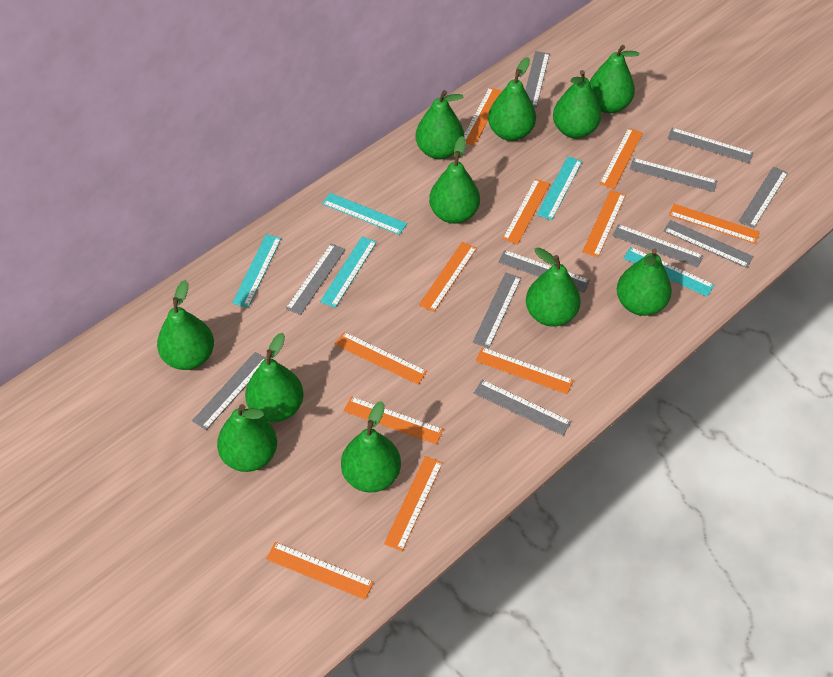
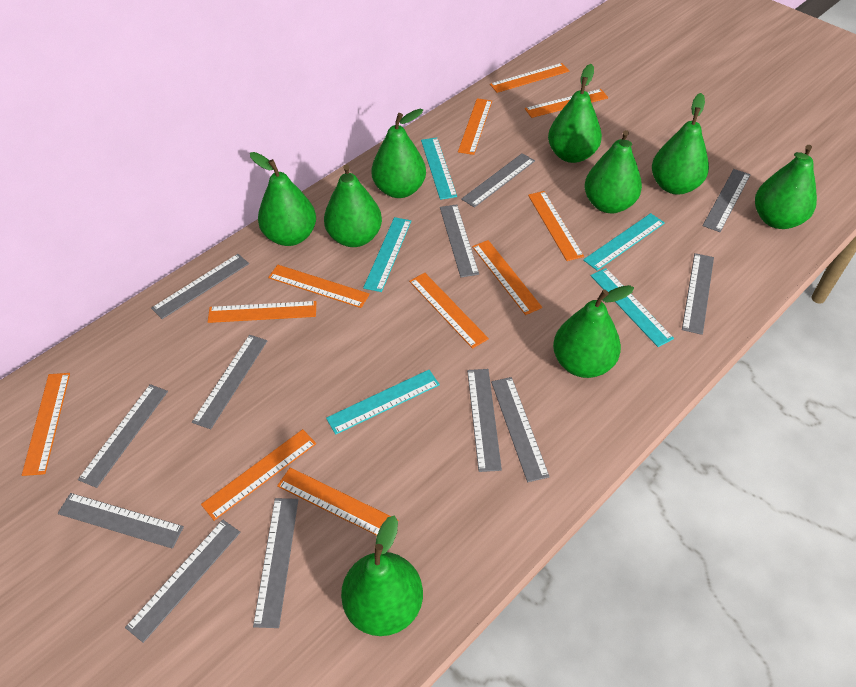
green pear: [157,280,214,370] [217,404,277,472] [245,333,304,422] [341,401,401,493] [415,90,464,159] [429,136,480,224] [488,57,536,141] [526,247,581,327] [553,70,601,139] [589,45,639,113] [617,249,672,316] = 11 -> [250,152,316,246] [324,164,382,247] [341,516,423,636] [371,109,426,198] [548,64,602,163] [553,285,634,378] [585,130,642,213] [652,93,709,194] [755,145,817,229] = 9
grey ruler: [192,352,267,430] [286,244,345,315] [473,272,521,348] [474,380,571,436] [498,250,590,293] [525,51,550,108] [612,224,703,268] [630,158,717,192] [664,220,754,268] [668,128,754,163] [739,167,788,228] = 11 -> [57,493,184,549] [78,384,168,488] [125,519,240,643] [151,254,249,319] [192,335,267,429] [253,498,298,628] [440,204,479,277] [461,153,535,208] [467,369,502,472] [491,377,550,482] [682,253,714,335] [702,169,751,232] = 12

